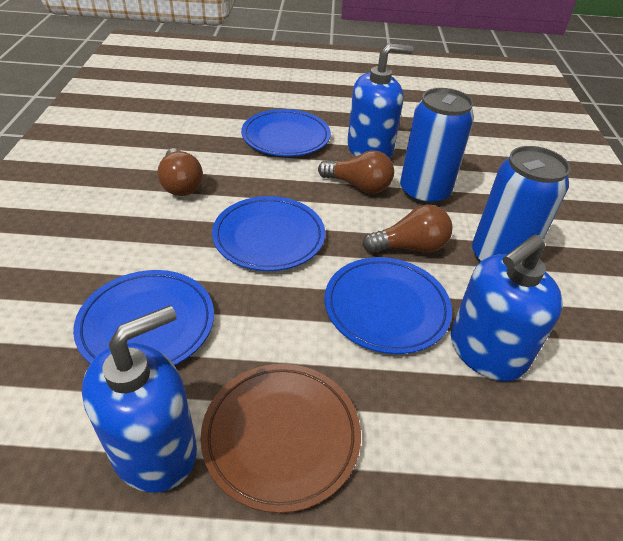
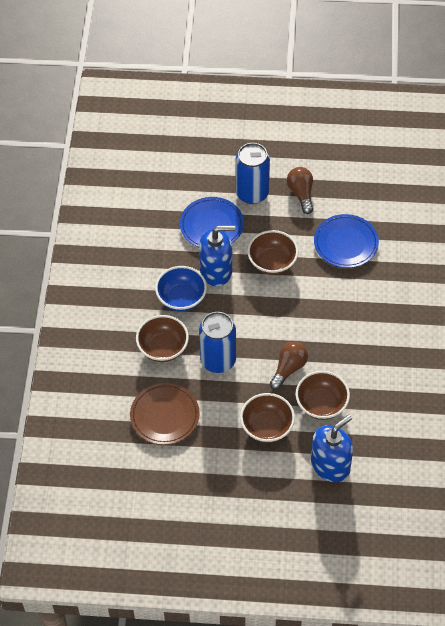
blue bowl: none = 0 -> [155,266,207,311] = 1
blue plate: [73,270,214,366] [212,196,325,271] [241,109,331,157] [324,257,452,354] = 4 -> [180,197,244,248] [314,214,379,268] = 2
blue soap dispenser: [82,305,197,493] [347,44,413,158] [451,234,563,382] = 3 -> [199,226,236,287] [311,415,353,482] = 2
brown bowl: none = 0 -> [136,315,189,362] [240,393,295,443] [247,230,298,275] [296,371,350,420] = 4
brown light bulb: [157,148,203,196] [318,150,394,194] [362,205,452,253] = 3 -> [270,341,308,390] [287,167,313,214] = 2

